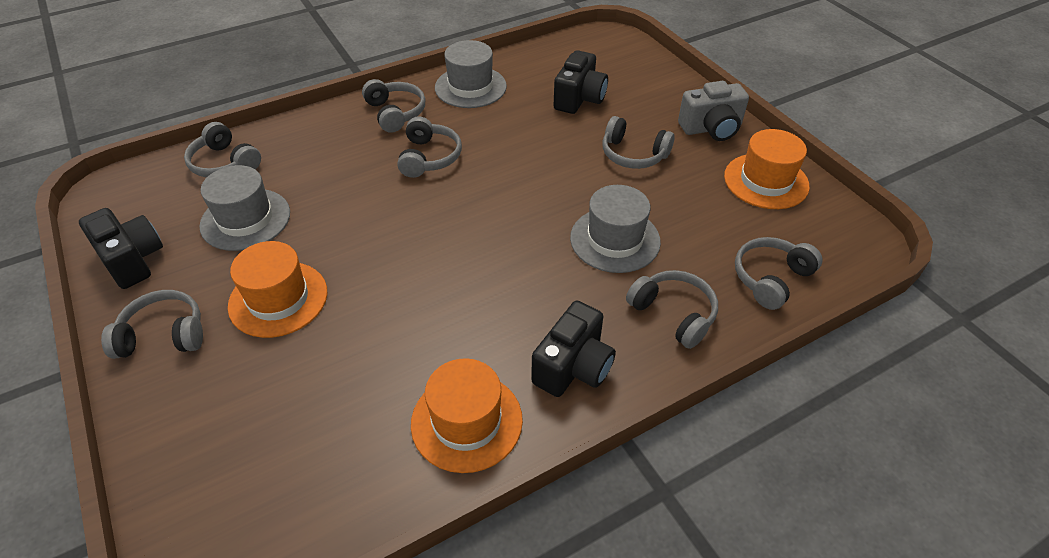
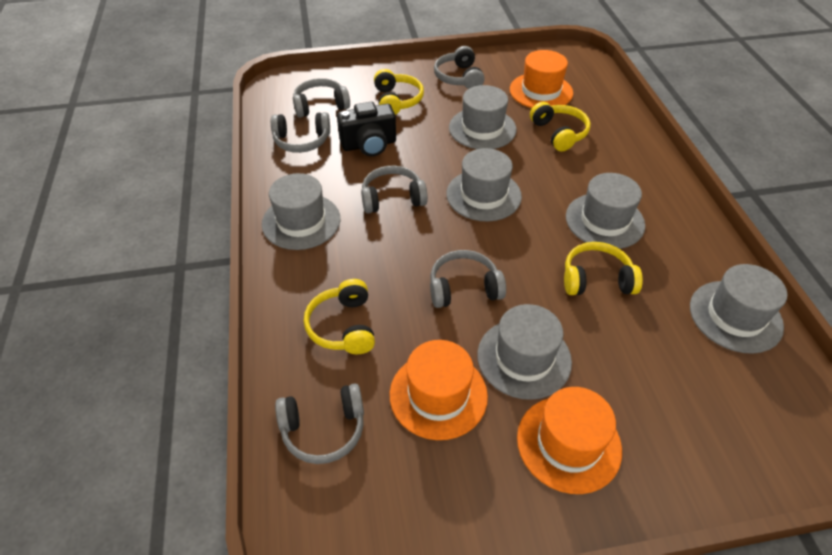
black camera: [79,208,163,289] [531,300,616,397] [553,50,608,114] = 3 -> [337,102,396,156] = 1
grey camera: [678,81,749,141] = 1 -> none = 0
grey hat: [199,165,290,251] [435,40,507,108] [570,185,661,273] = 3 -> [262,173,340,250] [446,148,522,221] [449,85,516,149] [477,304,572,400] [566,173,645,249] [690,264,787,354] = 6
grey headphones: [101,290,203,359] [184,122,261,177] [362,79,425,133] [397,116,462,178] [603,116,675,169] [626,270,718,349] [735,237,823,310] = 7 -> [271,112,330,153] [275,383,364,464] [293,78,350,118] [361,166,428,213] [430,250,506,308] [434,46,485,89] = 6
yellow headphones: none = 0 -> [304,279,375,354] [374,69,424,115] [530,102,591,151] [564,242,643,295] = 4

